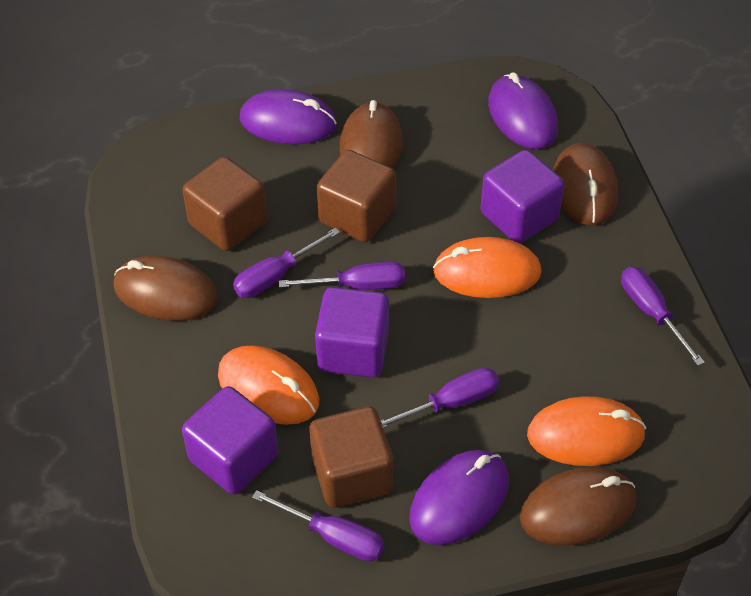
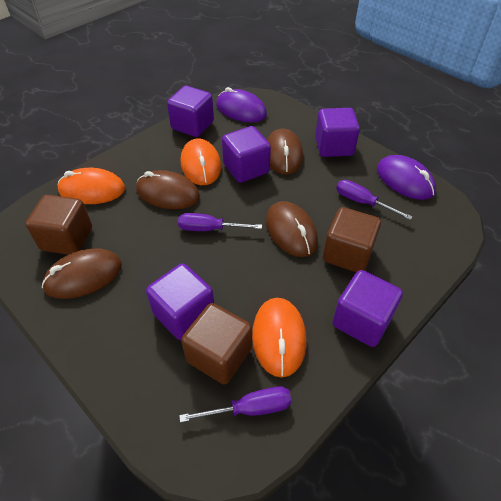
purple cube: [182,386,278,495] [315,287,389,378] [481,150,564,243] = 3 -> [146,263,214,340] [167,86,214,137] [222,126,271,183] [315,108,360,157] [333,270,403,347] = 5
purple mouse: [240,89,337,144] [409,450,509,545] [488,72,558,149] = 3 -> [216,87,267,122] [377,155,436,200] = 2
purple screwdriver: [233,227,340,298] [252,490,384,561] [279,261,405,290] [381,368,499,428] [621,267,705,366] = 5 -> [178,213,262,231] [179,387,292,423] [336,180,413,220] = 3

